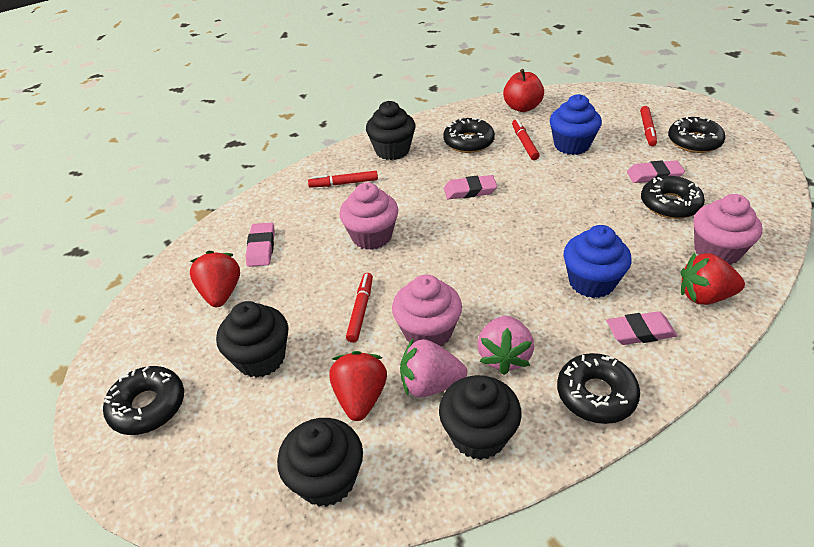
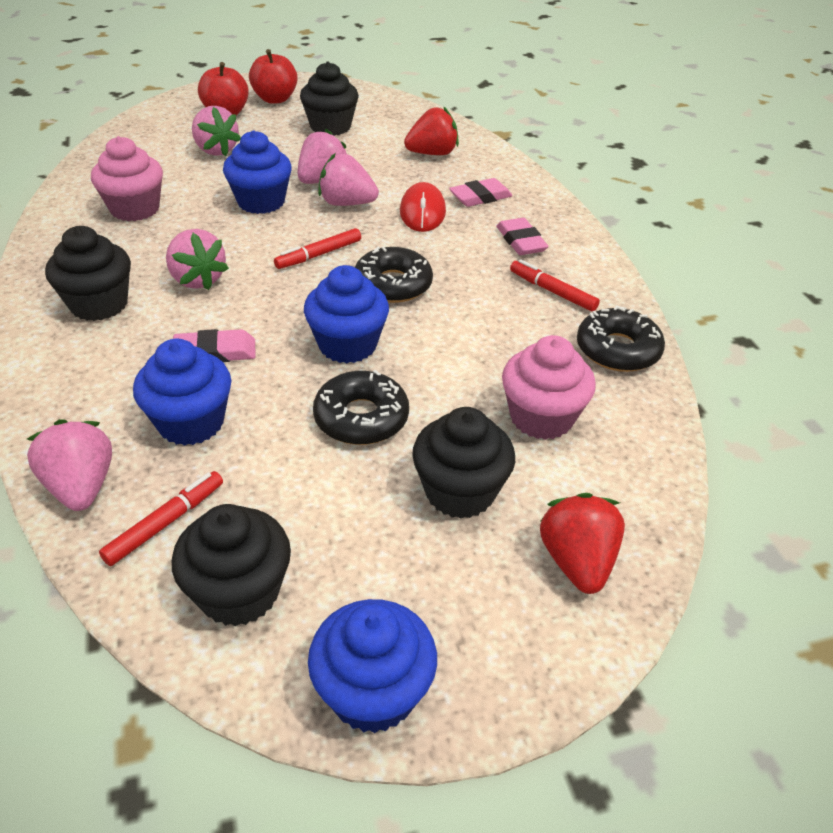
black donut: [103,366,184,435] [443,118,495,153] [557,353,640,424] [641,176,705,219] [668,116,725,153] = 5 -> [313,370,409,445] [355,246,433,303] [577,305,665,372] = 3
blue cupcake: [550,94,602,155] [563,225,632,298] = 2 -> [133,339,231,446] [223,130,292,214] [304,265,389,363] [308,599,437,733] = 4
pink cupcake: [339,182,398,250] [392,275,462,346] [693,194,763,265] = 3 -> [91,136,163,221] [502,335,596,440] = 2
pink eraser: [245,222,275,267] [444,175,497,199] [606,311,677,345] [627,160,685,183] = 4 -> [173,329,256,362] [449,178,512,207] [496,218,549,255] = 3
pink strawberry: [400,339,467,398] [477,316,534,375] = 2 -> [27,419,112,511] [166,229,229,290] [192,106,241,156] [297,129,347,184] [318,153,379,206] = 5
red apple: [503,69,544,112] = 1 -> [198,62,249,115] [249,49,298,104] = 2
red marker: [308,171,378,187] [346,273,373,343] [512,119,540,160] [640,106,657,146] = 4 -> [99,471,223,566] [274,228,361,269] [510,259,600,312] = 3
red mouse: none = 0 -> [400,182,446,232] = 1
red strawberry: [190,251,240,307] [329,351,387,421] [681,252,745,305] = 3 -> [404,106,459,155] [540,493,625,594] = 2

